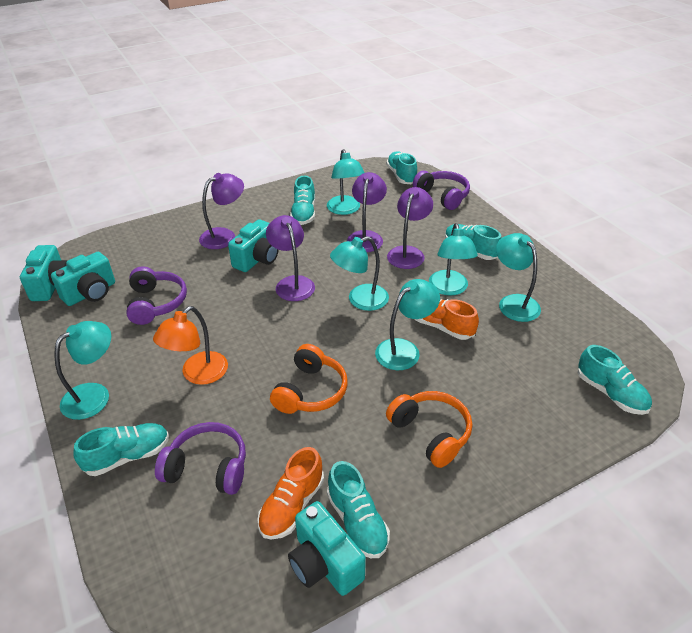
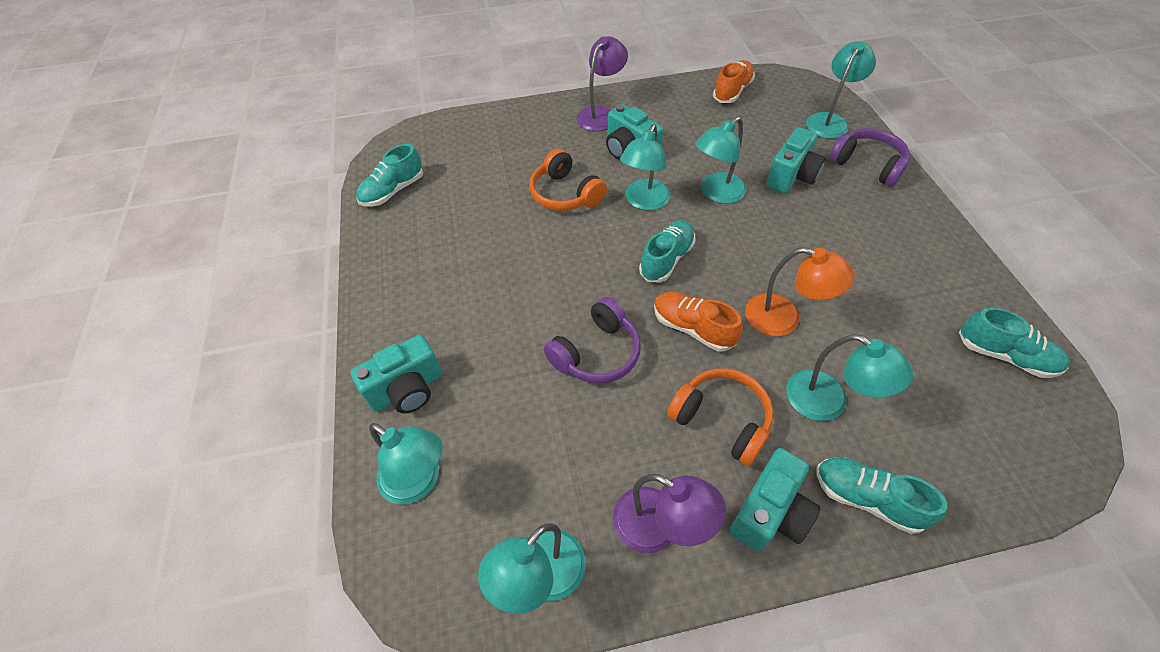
purple headphones: [126,266,187,325] [155,422,246,495] [413,171,470,210] = 3 -> [544,297,641,384] [829,128,910,187] = 2
purple lamp: [199,173,244,249] [266,215,315,301] [347,172,387,252] [387,187,433,269] = 4 -> [576,36,628,131] [613,474,726,553] = 2
turquoise shoe: [73,423,169,476] [290,175,315,225] [327,461,390,558] [386,151,417,184] [445,224,501,260] [577,345,652,415] = 6 -> [356,144,423,207] [639,220,695,283] [816,457,948,534] [959,307,1070,378] = 4

